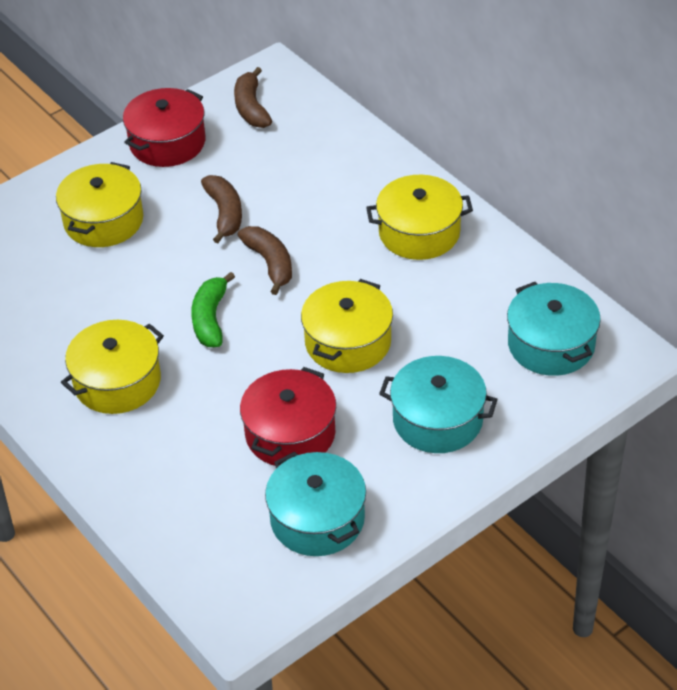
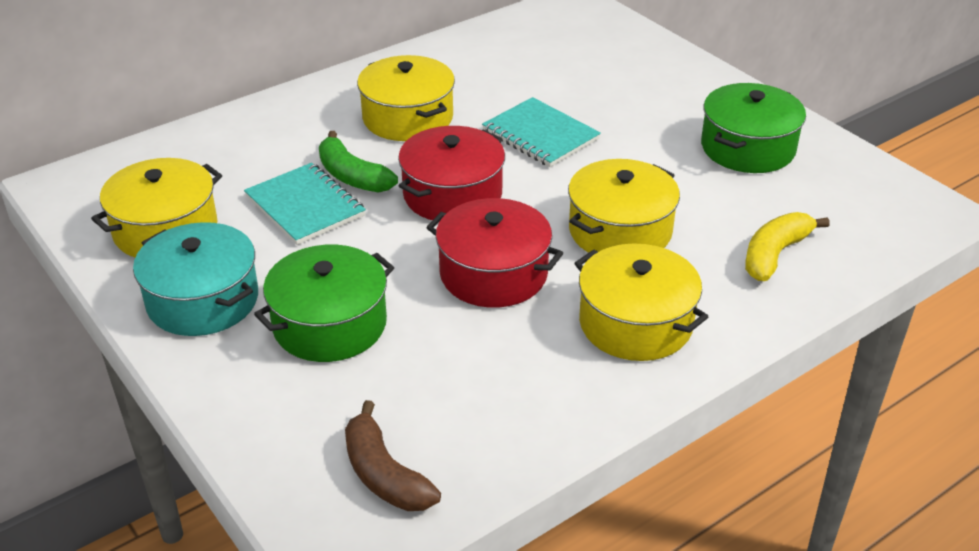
brown banana: [201,175,242,243] [234,67,272,128] [238,226,292,295] = 3 -> [345,400,441,511] = 1
green pot: none = 0 -> [254,245,394,362] [701,83,806,173] = 2
turquoise notebook: none = 0 -> [244,163,366,245] [482,97,601,167] = 2
turquoise pot: [265,451,366,556] [379,356,498,453] [507,282,601,376] = 3 -> [133,222,258,336] = 1
yellow banana: none = 0 -> [745,212,830,281] = 1

